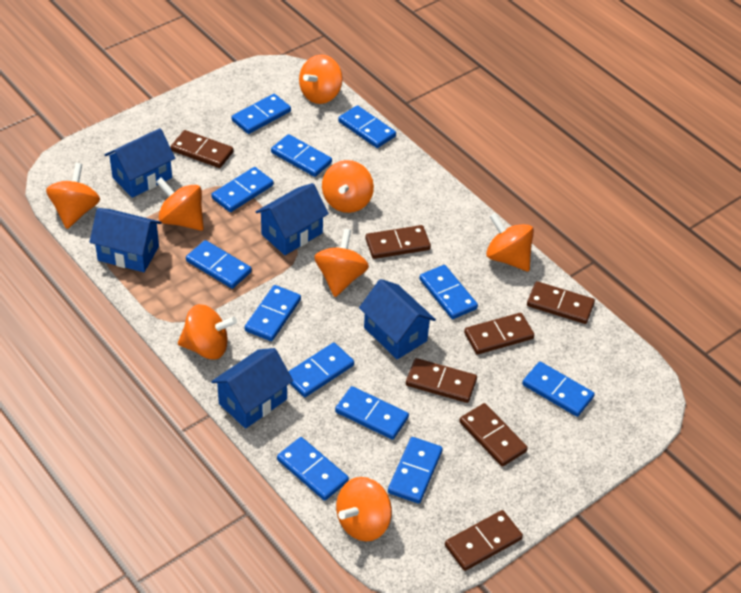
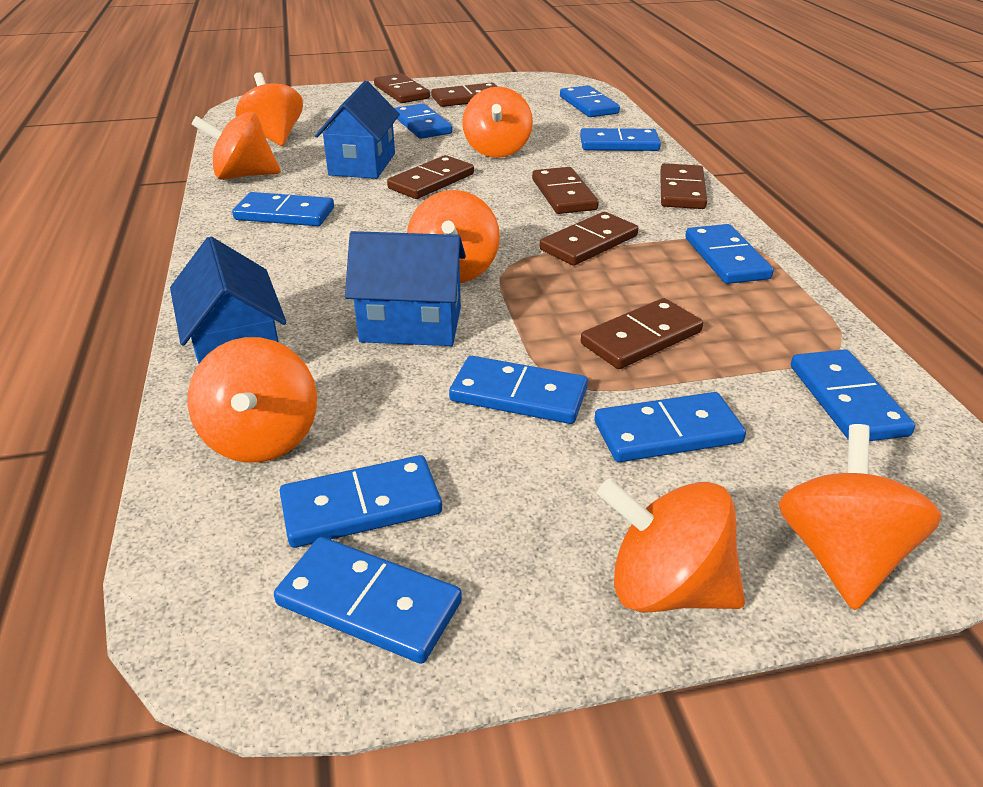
blue domino: [186,240,252,289] [211,167,273,212] [232,94,291,134] [245,285,301,341] [271,134,332,177] [277,437,349,501] [288,343,354,397] [335,386,409,440] [338,105,396,148] [388,437,443,504] [419,265,478,319] [522,362,595,417] = 12 -> [232,192,334,226] [274,537,462,664] [280,455,442,548] [395,103,452,139] [449,356,588,424] [560,85,620,117] [580,128,661,151] [595,392,746,462] [685,224,774,284] [791,349,915,441] = 10
blue house: [89,208,162,272] [105,128,176,198] [211,348,293,429] [256,183,329,255] [359,279,436,359] = 5 -> [170,237,287,365] [315,81,400,179] [345,231,466,346] = 3
orange spinning top: [46,163,100,229] [156,178,204,231] [178,304,237,359] [299,54,343,104] [314,229,369,297] [322,160,374,213] [336,477,392,542] [486,213,534,271] = 8 -> [188,337,317,463] [191,112,281,180] [235,72,303,146] [407,190,500,283] [462,87,533,158] [597,479,745,613] [778,424,942,610] = 7

